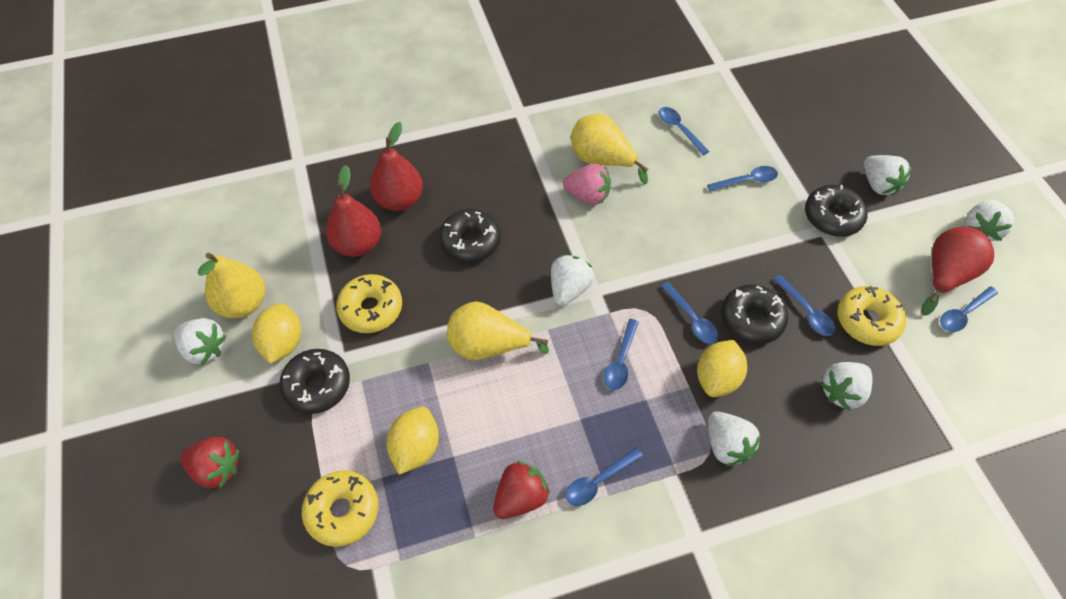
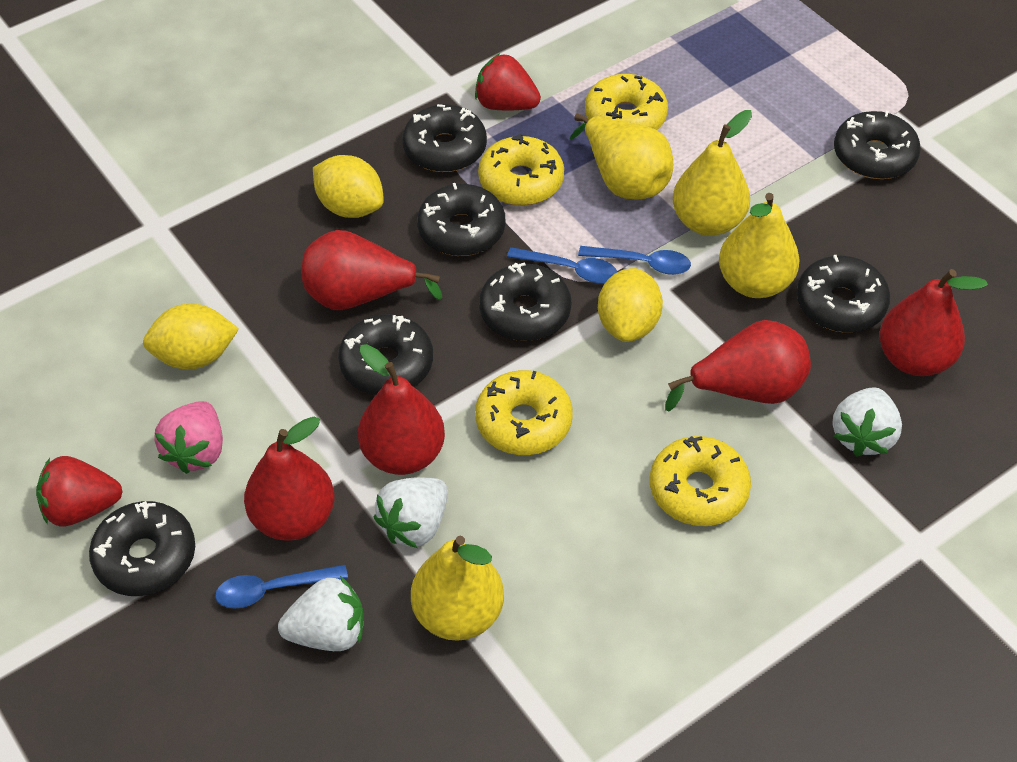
black donut: [279,349,350,414] [439,209,501,263] [721,284,788,344] [805,185,868,237] = 4 -> [89,501,195,596] [338,314,433,395] [402,104,487,172] [417,183,505,256] [479,262,571,341] [797,255,890,332] [834,111,921,179] = 7
blue spoon: [565,448,643,506] [604,319,639,390] [658,107,709,155] [661,282,718,344] [707,166,778,192] [774,275,836,336] [940,286,998,332] = 7 -> [215,565,348,609] [507,247,617,283] [578,246,691,275] = 3
red pear: [326,165,381,257] [370,122,423,211] [921,227,994,316] = 3 -> [244,416,334,541] [302,230,443,310] [358,344,445,475] [665,320,811,412] [879,269,988,376] = 5
white strawberry: [174,318,227,365] [551,255,594,306] [708,411,761,466] [820,362,873,411] [864,155,912,196] [965,200,1014,241] = 6 -> [278,576,364,651] [374,477,448,548] [832,387,902,457] = 3
yellow donut: [302,470,378,547] [336,274,402,333] [837,286,906,346] = 3 -> [475,370,573,455] [478,134,564,206] [585,74,668,130] [650,436,751,526] = 4
yellow pear: [198,253,265,318] [447,301,549,360] [571,114,648,184] = 3 -> [411,536,504,641] [570,114,673,200] [673,110,752,236] [719,193,800,298] = 4

